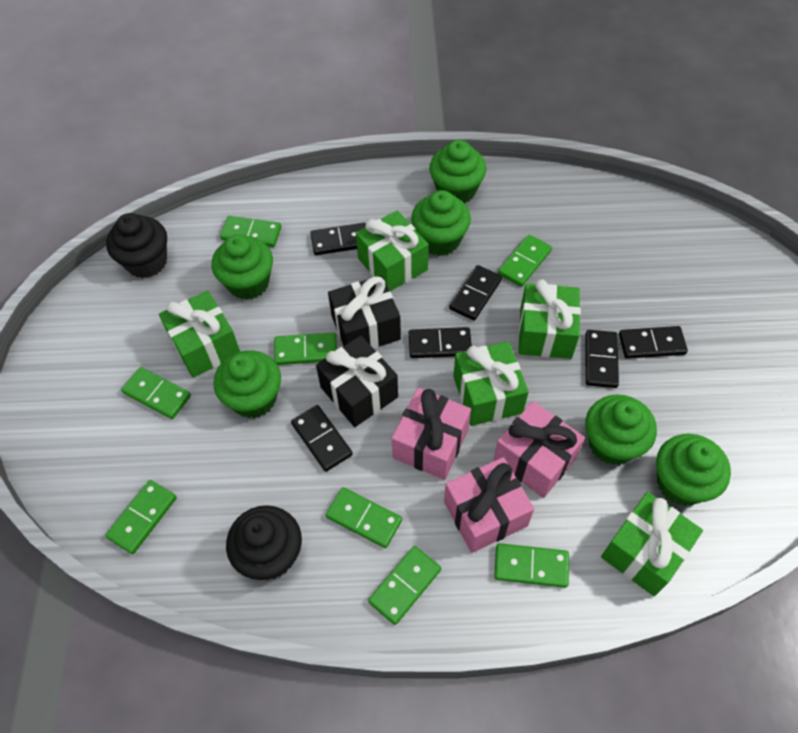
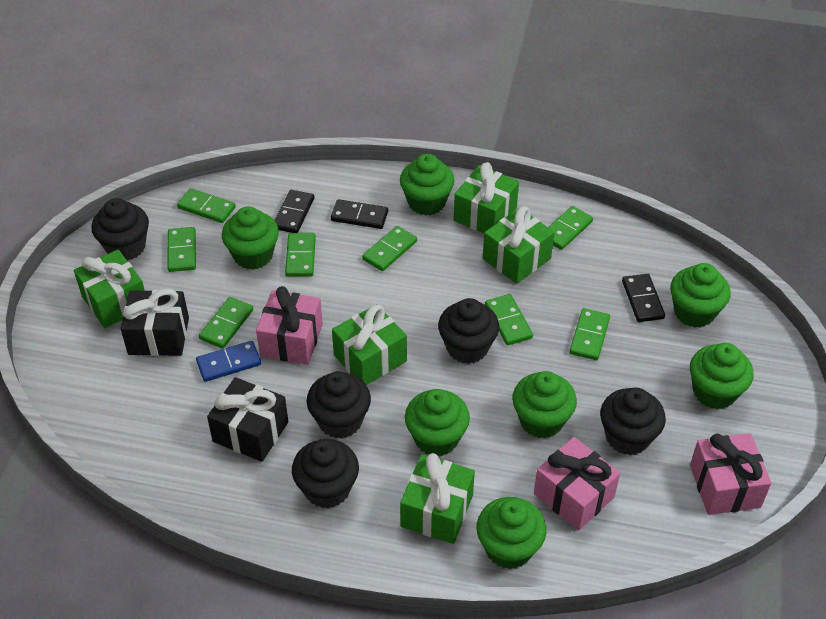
black cupcake: [106,213,167,278] [226,505,302,580] = 2 -> [91,198,149,261] [292,439,359,508] [307,371,371,439] [438,298,499,364] [600,388,666,455] = 5
black domino: [291,405,353,472] [310,223,366,255] [409,327,472,358] [449,265,502,321] [586,330,619,388] [619,326,688,359] = 6 -> [274,190,314,233] [331,199,388,229] [622,274,665,322] = 3
blue domino: none = 0 -> [196,341,261,382] = 1
green cupcake: [212,234,273,300] [213,350,281,418] [411,190,471,256] [429,140,486,204] [585,395,657,465] [656,434,731,506] = 6 -> [222,206,279,270] [400,154,454,216] [405,389,470,456] [477,497,546,569] [512,371,577,439] [670,263,731,328] [690,343,754,409] = 7

